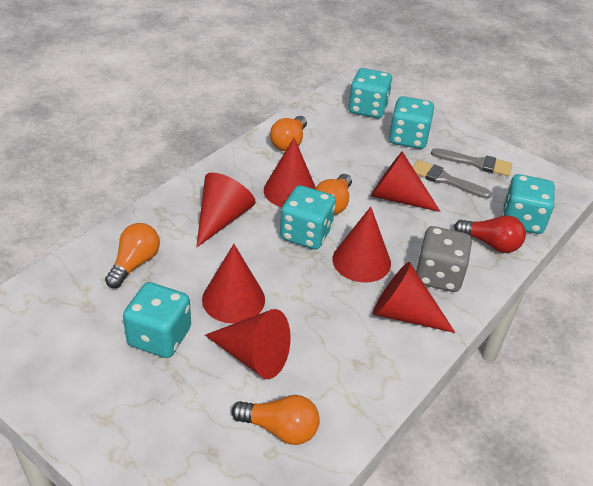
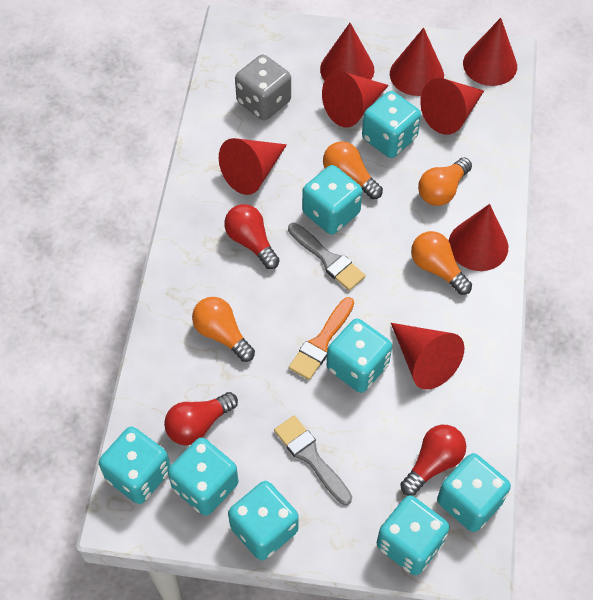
orange brush: none = 0 -> [289,297,354,380] = 1
red cone: [196,172,256,247] [202,244,265,324] [205,309,291,379] [264,138,316,207] [332,207,391,283] [371,151,441,212] [373,262,455,333] = 7 -> [219,138,287,195] [320,23,374,81] [322,71,389,127] [390,28,444,96] [391,323,464,390] [420,78,484,135] [449,204,508,271] [463,18,517,86] = 8
red light bulb: [454,215,526,253] = 1 -> [164,392,238,445] [224,204,280,269] [400,425,466,496] = 3
turquoise dice: [123,282,191,358] [280,185,336,250] [348,68,392,118] [389,96,434,149] [502,174,555,234] = 5 -> [99,427,171,504] [168,437,238,516] [228,481,298,560] [302,165,362,235] [327,319,392,393] [362,91,421,158] [377,495,450,575] [437,453,511,532] = 8

